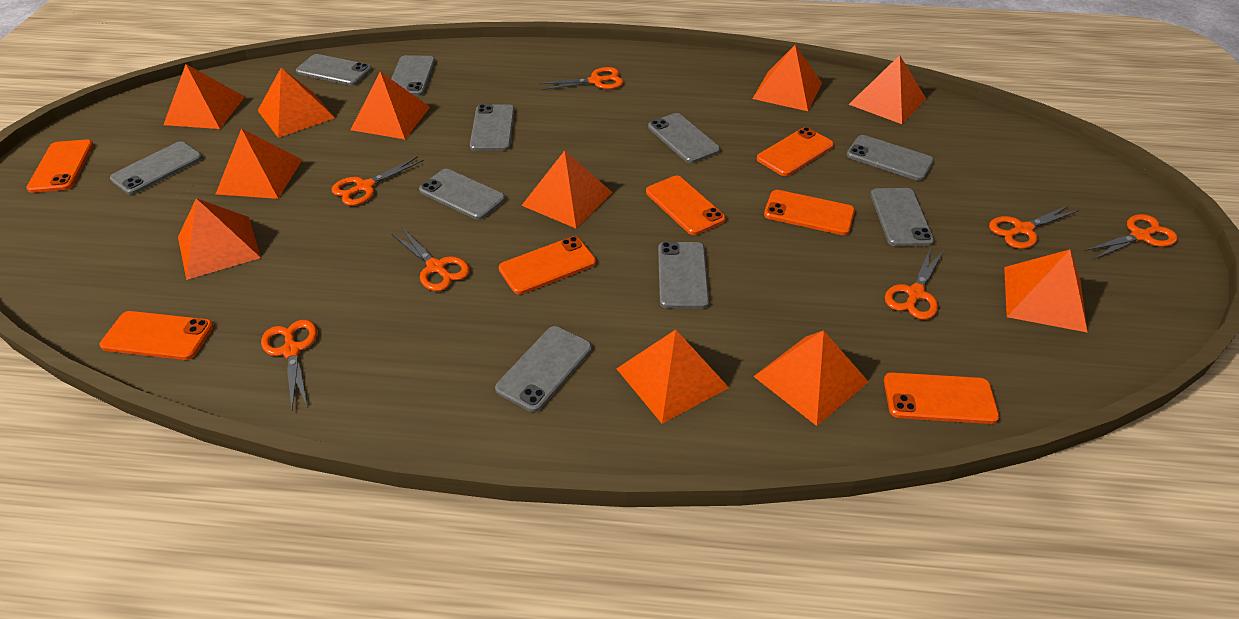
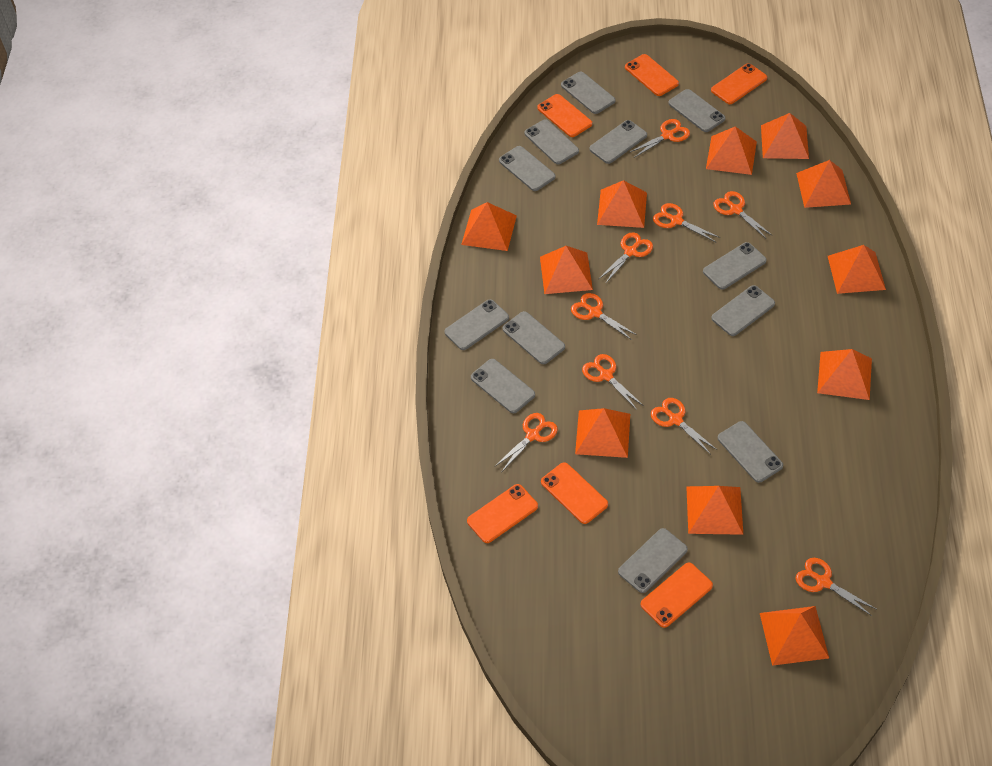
grey phone: [110,141,203,195] [296,54,372,86] [391,55,435,96] [419,169,505,220] [470,104,515,151] [495,326,592,412] [648,113,720,163] [658,242,709,309] [847,135,934,181] [871,188,934,246] = 10 -> [444,299,509,350] [471,359,535,413] [499,146,556,191] [503,311,565,364] [525,120,579,164] [561,72,615,114] [589,120,647,164] [618,528,688,593] [668,89,725,132] [703,242,767,290] [711,285,775,336] [718,421,783,483] = 12
orange phone: [26,140,94,193] [100,311,214,360] [499,236,596,294] [646,176,726,235] [757,127,834,176] [764,190,855,235] [884,372,999,424] = 7 -> [467,484,538,543] [537,94,592,137] [541,462,608,524] [625,54,679,96] [640,563,713,628] [711,63,767,104] = 6
orange scissors: [261,320,317,410] [331,156,424,206] [391,227,470,291] [539,67,624,90] [885,248,943,320] [989,205,1079,249] [1085,214,1178,259] = 7 -> [494,413,558,471] [571,293,637,340] [582,354,644,410] [599,232,653,284] [630,119,690,158] [651,398,717,455] [653,203,721,242] [713,191,773,239] [796,558,876,616] = 9

